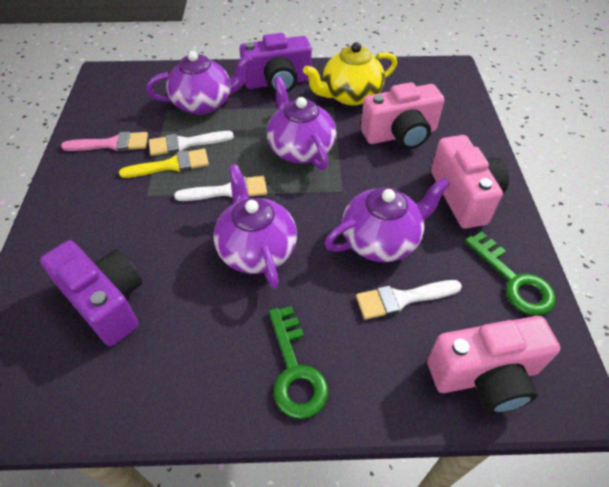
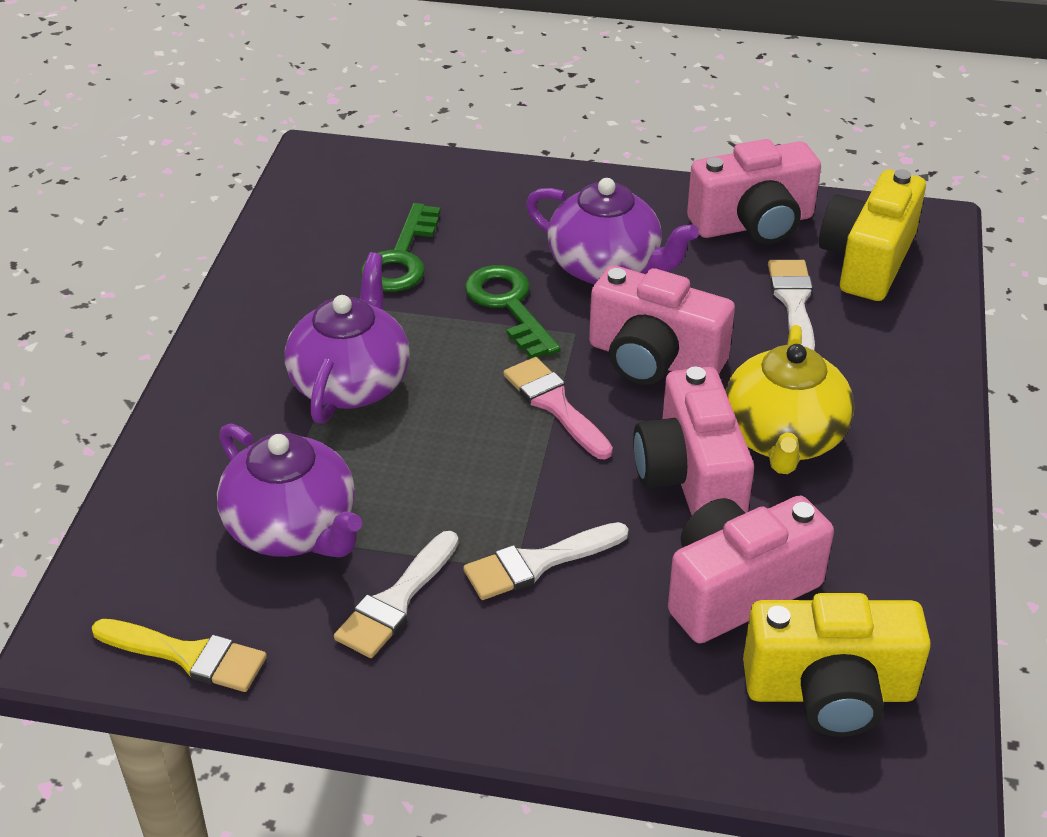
pink camera: [361,82,444,149] [427,316,560,413] [431,135,509,229] = 3 -> [589,265,735,385] [633,367,754,515] [668,495,834,643] [687,139,821,244] = 4
purple camera: [40,240,142,346] [240,33,312,93] = 2 -> none = 0
purple teapot: [146,51,252,115] [213,165,297,289] [267,77,336,170] [324,178,450,262] = 4 -> [217,424,362,557] [285,252,410,424] [526,178,699,284] = 3
yellow camera: none = 0 -> [743,593,931,737] [819,169,926,301] = 2

